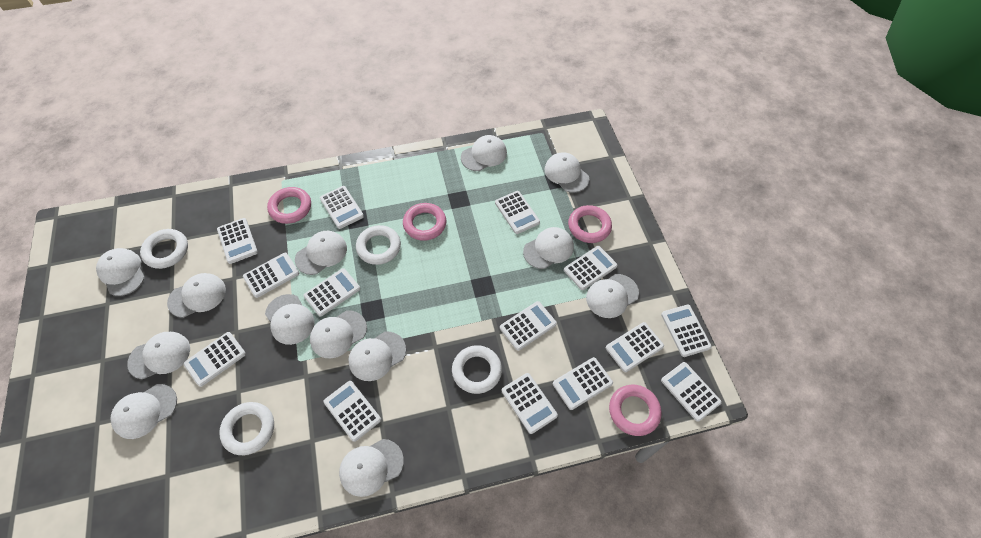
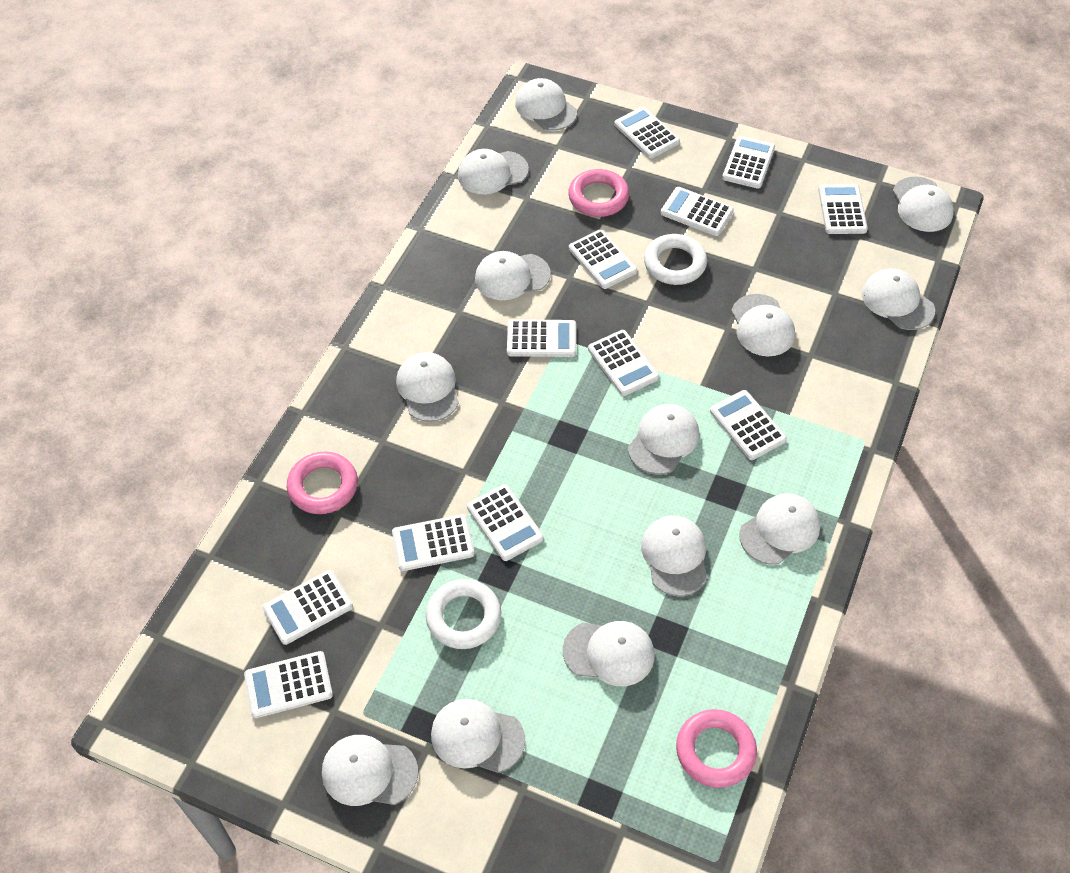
pink ring: [267,187,311,224] [403,203,446,241] [568,205,612,243] [609,385,662,436] = 4 -> [287,452,358,514] [568,169,629,217] [676,709,757,788] = 3
white calculator: [183,332,246,387] [217,218,258,264] [243,253,299,298] [304,268,360,317] [320,186,364,229] [323,381,381,442] [495,191,540,234] [500,301,557,351] [502,373,558,434] [553,357,613,410] [564,246,617,290] [606,322,664,372] [661,305,712,357] [661,362,722,422] = 14 -> [244,651,333,718] [263,570,353,645] [392,514,475,571] [467,484,544,561] [507,319,576,357] [569,230,637,289] [588,330,659,396] [614,107,680,158] [660,187,734,236] [710,390,787,460] [722,136,775,189] [818,184,868,234] = 12
white ring: [140,229,188,269] [219,402,274,455] [356,225,401,265] [452,345,502,394] = 4 -> [426,579,501,649] [644,234,707,285] = 2

